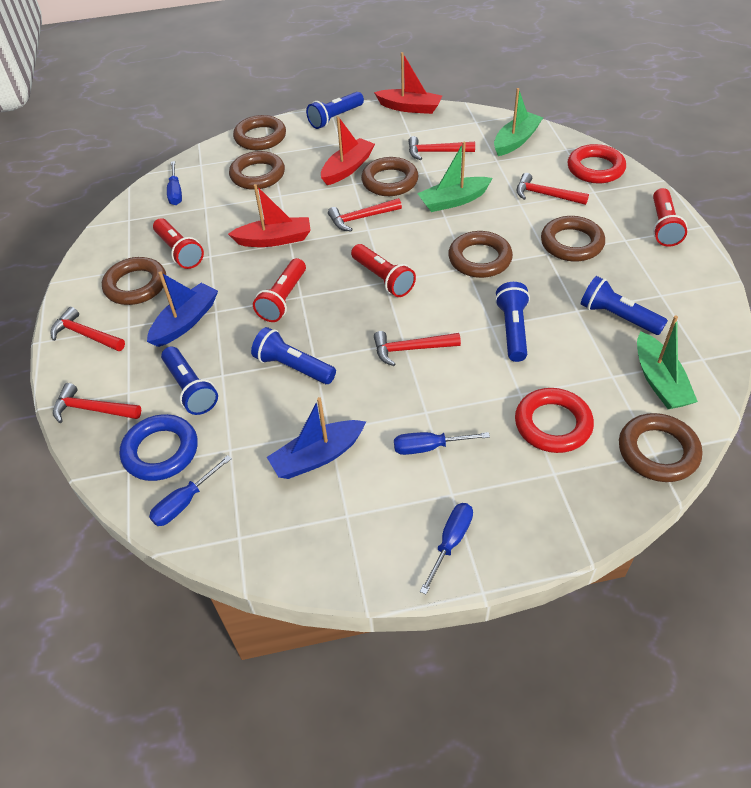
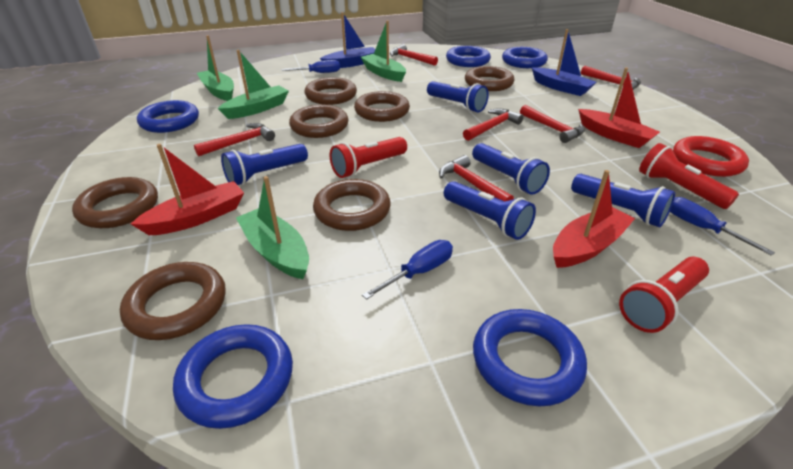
blue ring: [120,414,198,481] = 1 -> [137,100,199,133] [173,324,293,429] [446,46,491,67] [473,309,587,406] [502,47,548,68] = 5
blue screwdriver: [149,455,232,526] [167,161,182,205] [394,432,490,455] [420,503,473,595] = 4 -> [281,60,340,73] [362,240,453,300] [670,197,775,256] = 3
green boat: [417,141,493,212] [494,88,543,156] [637,316,698,409] = 3 -> [197,35,234,101] [218,50,289,119] [236,176,309,279] [361,21,406,82] = 4
red flashlight: [153,218,204,269] [253,258,306,322] [351,244,416,297] [653,188,687,247] = 4 -> [329,137,407,178] [619,257,709,333] [639,143,739,209] = 3
red ring: [515,388,594,453] [567,144,626,184] = 2 -> [673,136,749,177] = 1

